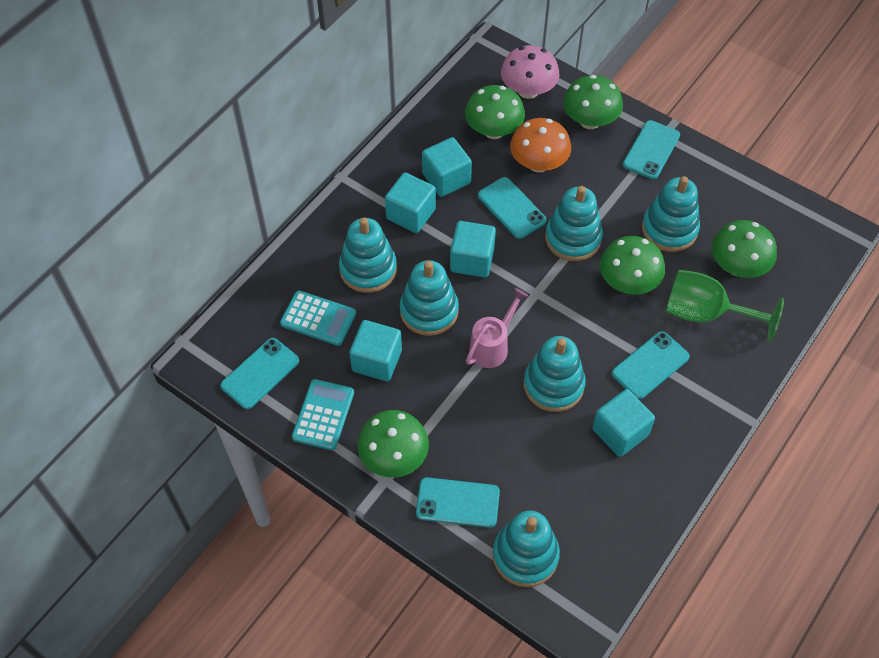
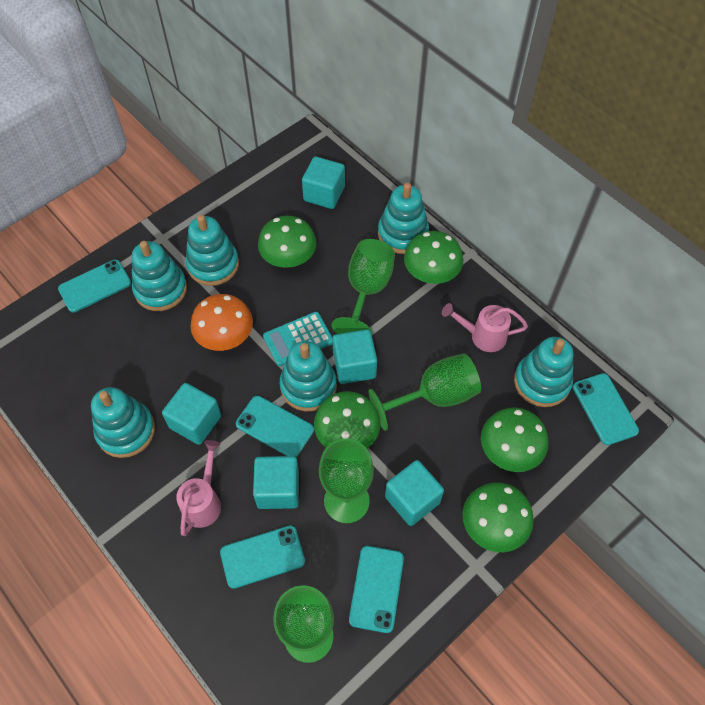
green goblet: [666,270,784,342] = 1 -> [273,585,334,663] [319,439,374,523] [332,239,395,334] [369,354,481,431] = 4
pink mushroom: [501,45,559,99] = 1 -> none = 0
pink watering can: [466,288,528,368] = 1 -> [176,440,221,536] [442,303,528,352] = 2
turquoise calculator: [280,291,356,346] [292,379,354,450] = 2 -> [263,312,333,366] = 1

